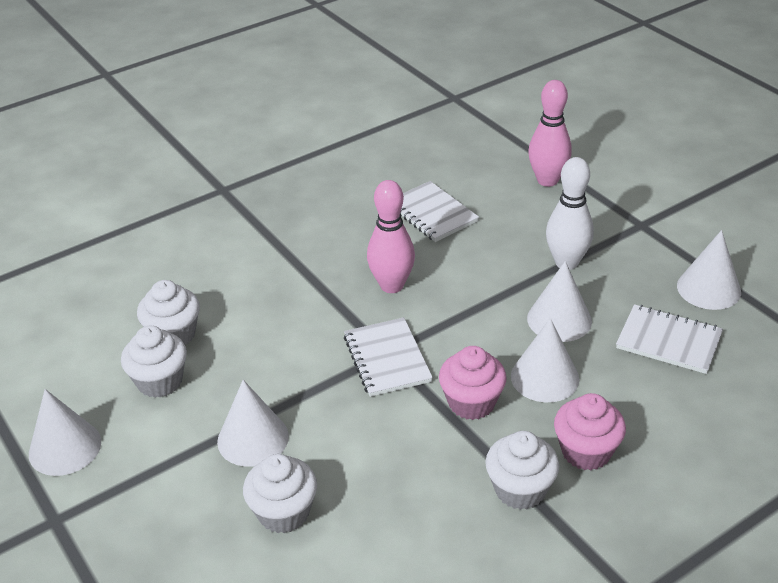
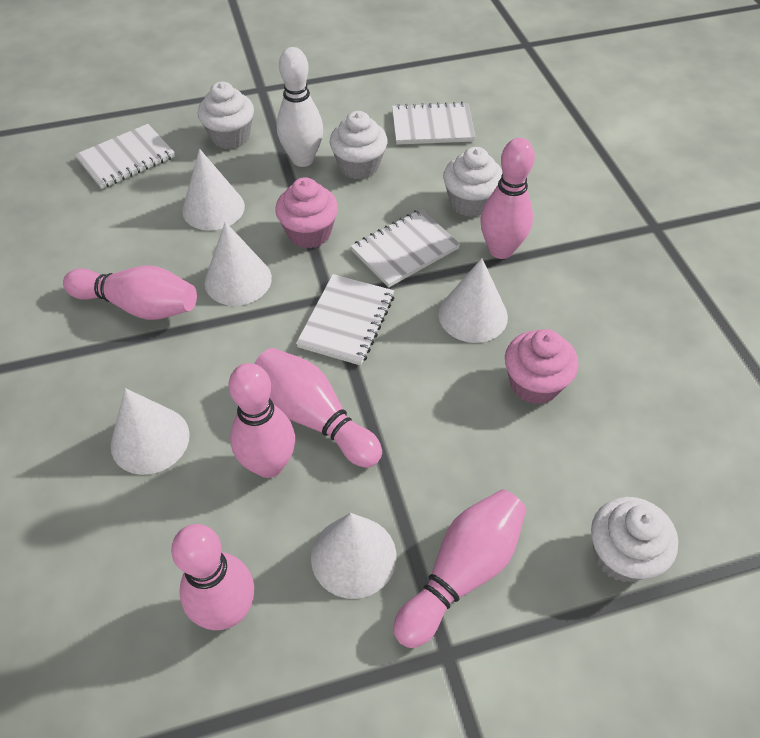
pink bowling pin: [367,180,415,293] [528,80,572,187] = 2 -> [63,266,197,320] [171,524,254,630] [229,363,295,478] [255,348,382,468] [393,489,527,648] [481,138,535,259] = 6
white notebook: [344,317,433,397] [400,181,479,242] [616,304,723,374] = 3 -> [75,124,175,189] [296,274,394,366] [351,209,460,288] [392,102,476,145] = 4

